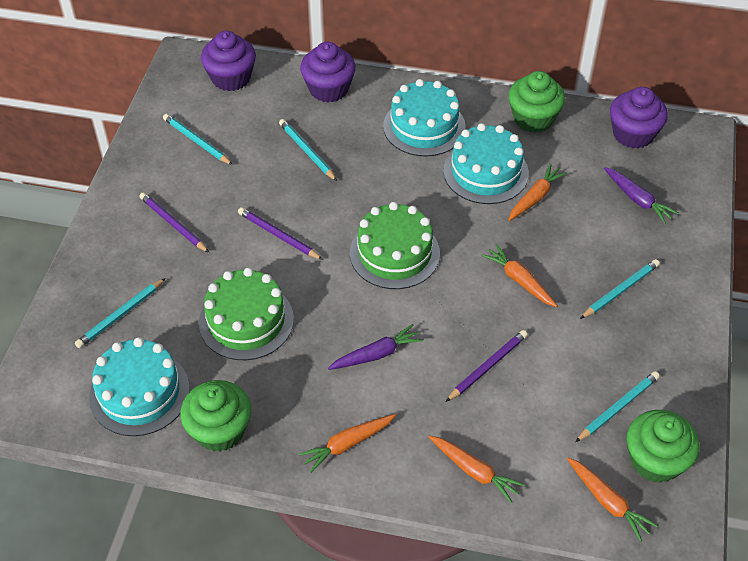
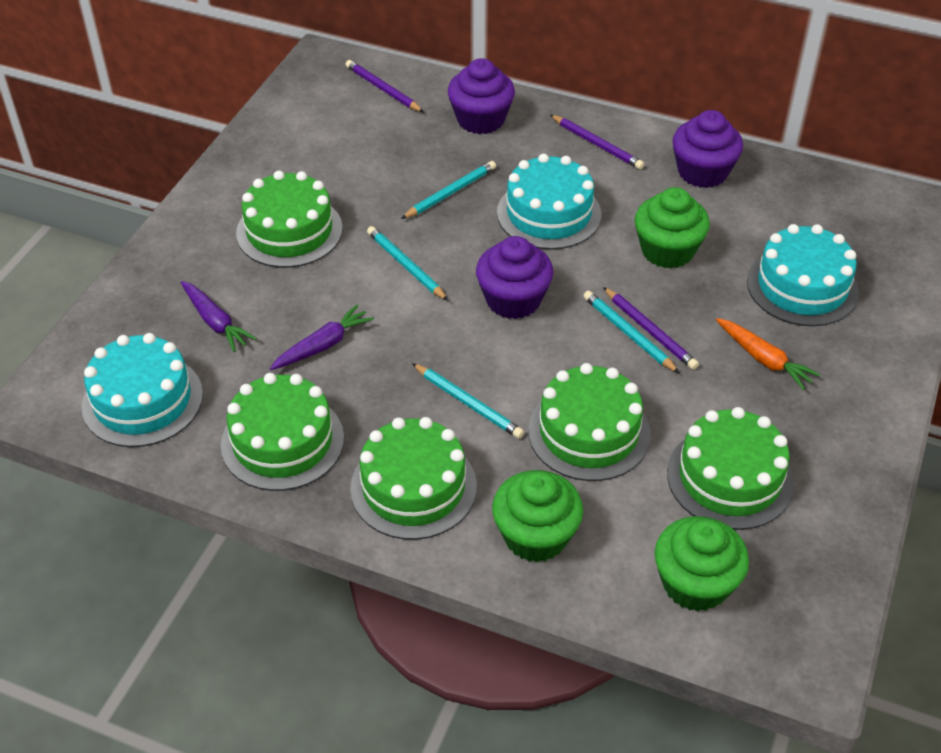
green cake: [199,268,294,360] [350,202,440,289] = 2 -> [221,373,344,491] [236,171,343,268] [350,417,477,540] [528,363,651,481] [667,407,794,530] = 5
orange carrot: [299,414,396,473] [428,436,525,503] [481,244,557,307] [508,164,567,221] [567,458,658,541] = 5 -> [716,318,820,390] = 1
turquoise pencil: [75,278,166,348] [163,114,233,165] [279,119,337,181] [575,371,660,442] [580,259,660,319] = 5 -> [367,226,448,301] [401,161,496,219] [412,363,524,439] [583,291,680,374] = 4

